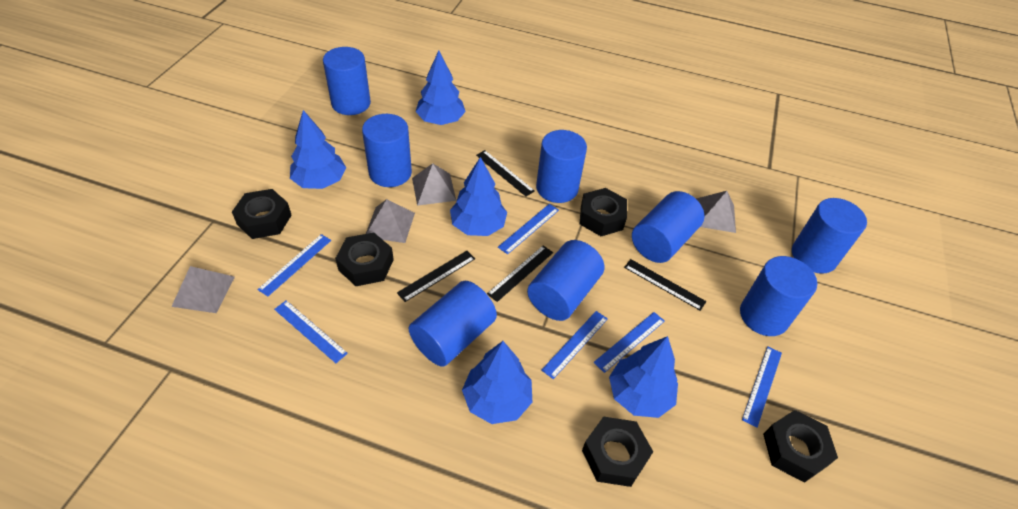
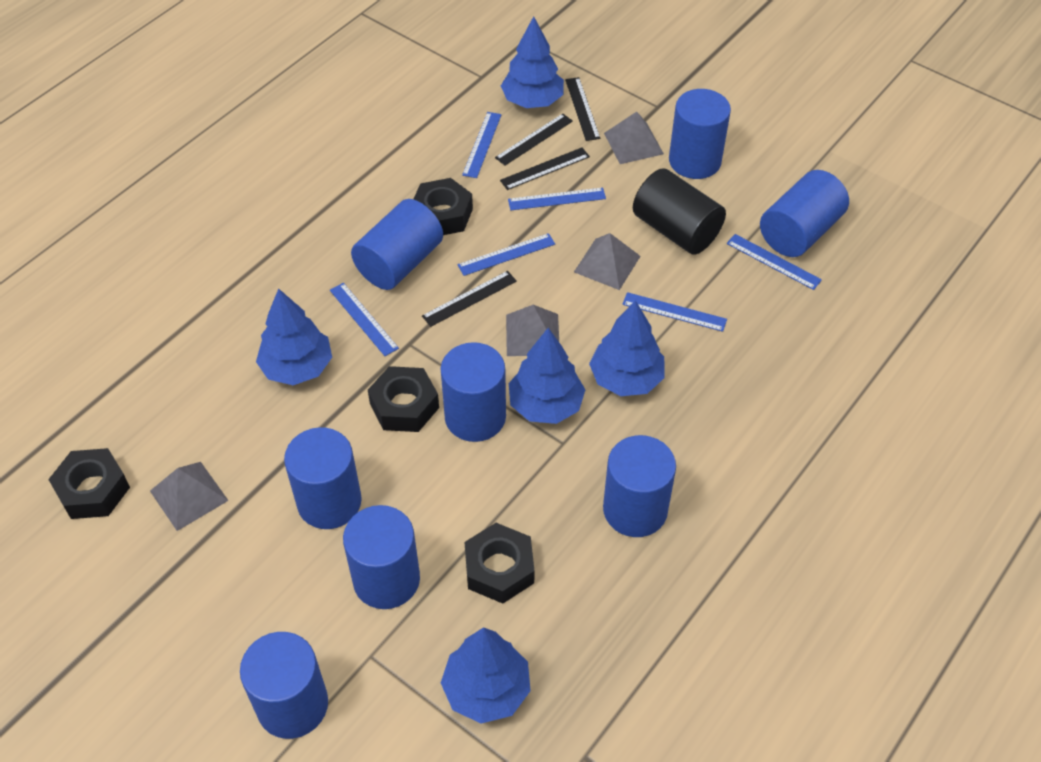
black cylinder: none = 0 -> [633,168,726,255] = 1
black nut: [232,189,292,239] [335,233,394,286] [580,188,627,236] [582,417,653,487] [763,410,838,483] = 5 -> [48,448,130,519] [368,366,439,432] [414,178,473,235] [464,523,535,604] = 4

